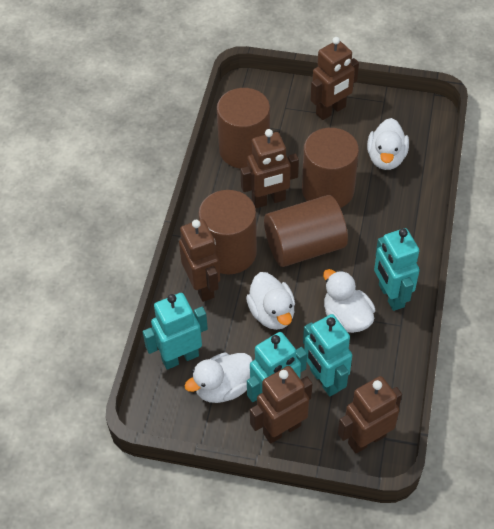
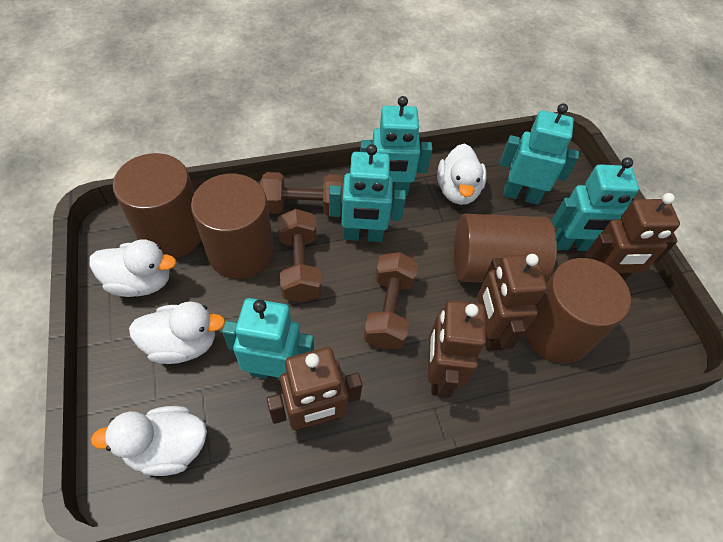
brown dumbbell: none = 0 -> [260,172,344,216] [277,209,322,303] [364,252,418,350] = 3
brown robot: [179,219,220,302] [240,129,299,208] [250,366,312,444] [311,37,359,120] [338,376,402,454] = 5 -> [267,347,362,431] [428,300,486,398] [477,254,547,351] [585,193,680,281] = 4
turquoise robot: [142,293,208,370] [247,332,307,402] [303,314,352,396] [374,228,420,311] = 4 -> [222,298,314,381] [329,144,406,242] [360,96,433,196] [500,103,579,205] [552,157,639,251] = 5

